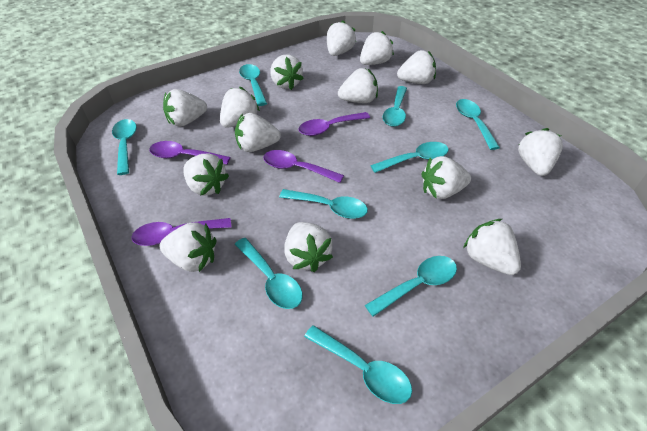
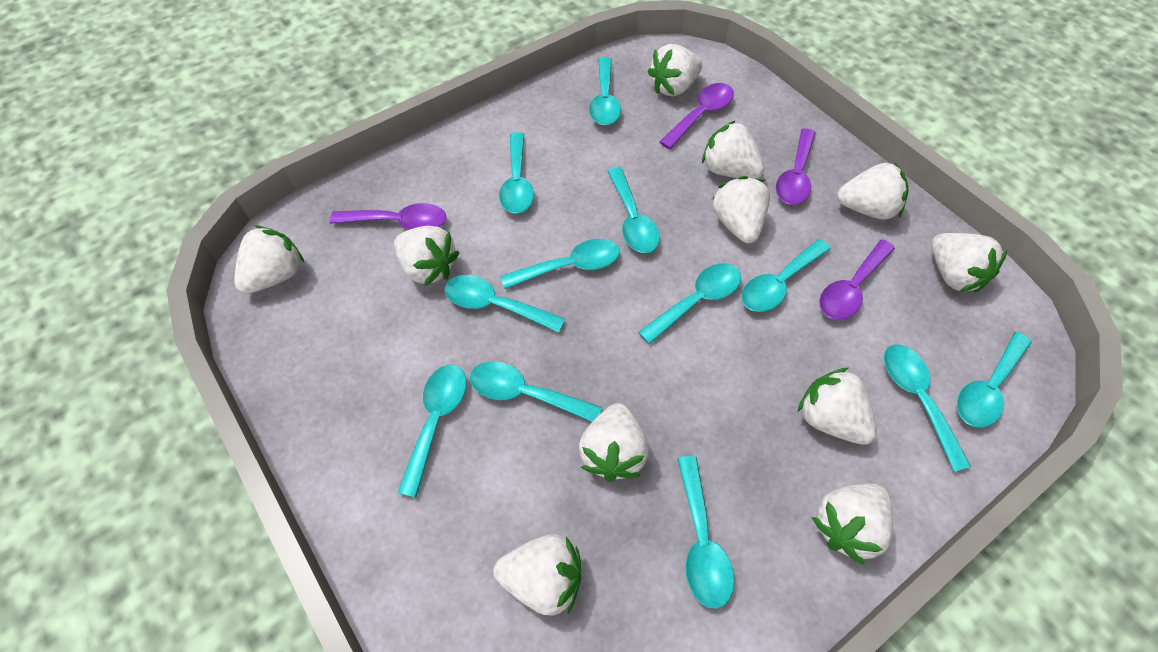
turquoise spoon: [112,119,137,175] [235,238,302,309] [239,64,267,106] [279,189,368,219] [304,325,412,404] [365,256,457,317] [370,142,449,173] [383,86,407,127] [456,99,500,150] = 9 -> [398,365,466,498] [444,275,565,333] [470,361,602,422] [499,132,534,214] [500,239,620,289] [589,57,621,125] [607,168,660,253] [638,263,741,344] [677,456,734,609] [741,239,831,312] [884,344,971,472] [957,332,1032,428] = 12
white strawberry: [159,222,217,272] [163,89,207,127] [183,153,229,196] [220,87,260,128] [235,113,281,152] [270,54,304,90] [285,222,333,272] [327,20,356,56] [338,68,378,103] [360,31,394,65] [397,50,436,84] [422,156,471,199] [463,219,521,275] [518,128,563,176] = 14 -> [234,225,305,294] [394,226,459,286] [494,534,581,615] [579,403,649,482] [647,44,702,96] [702,120,765,178] [712,176,770,243] [798,368,877,445] [812,483,893,565] [837,162,909,220] [931,233,1007,293] = 11

